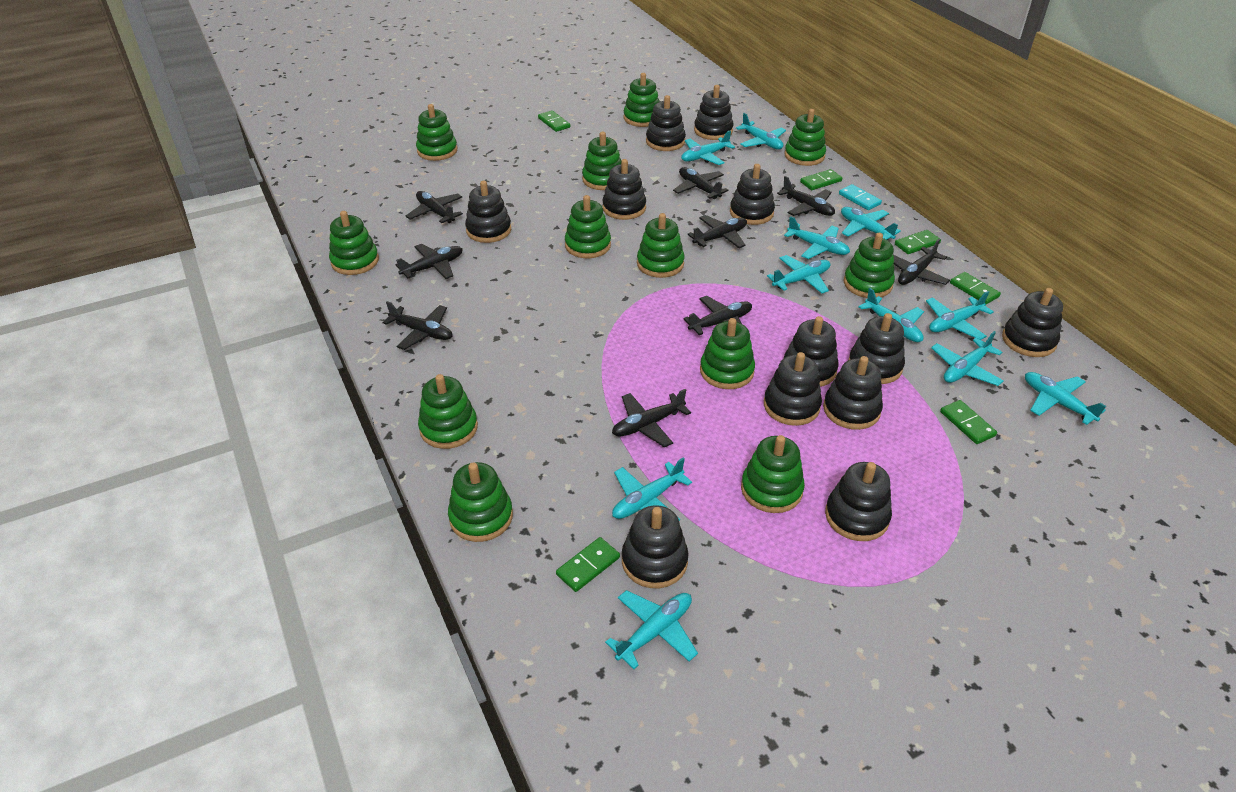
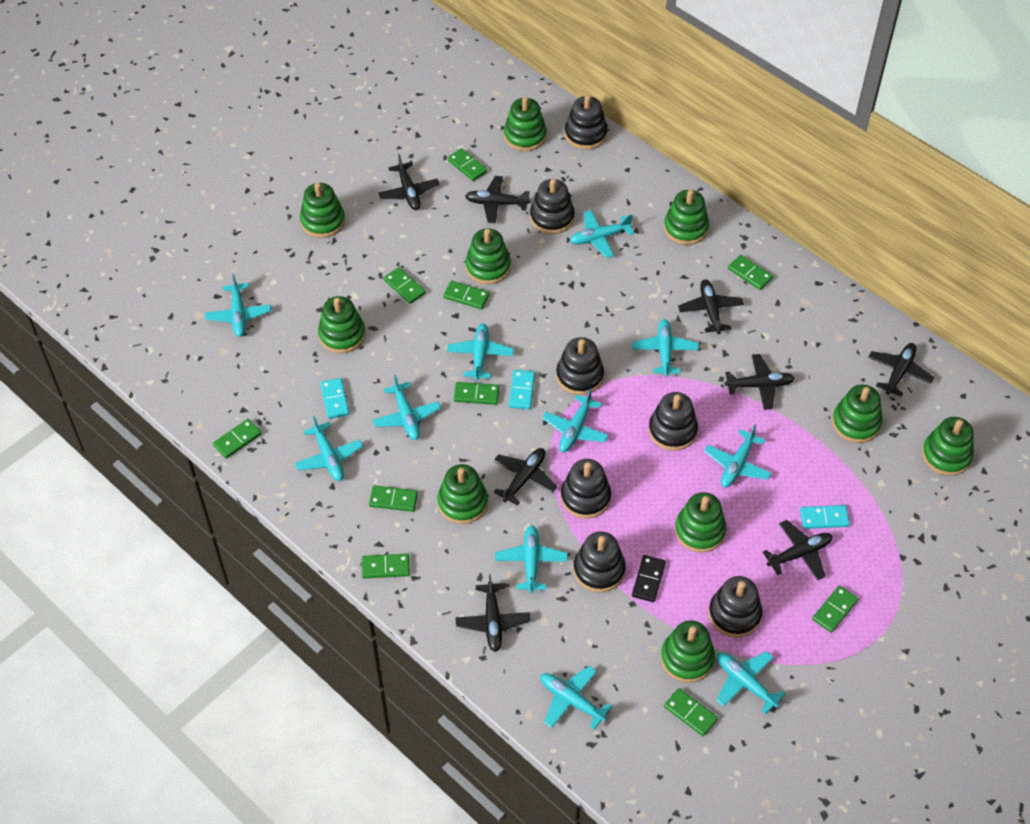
black domino: none = 0 -> [632,555,666,602] = 1
black plane: [382,301,452,350] [396,244,463,279] [406,191,463,223] [612,389,691,447] [673,167,729,199] [683,296,752,335] [688,215,747,248] [777,176,835,216] [893,239,950,285] = 9 -> [378,154,440,210] [456,574,530,652] [465,176,530,223] [494,448,557,506] [678,280,744,334] [725,354,795,410] [763,520,833,581] [868,343,935,397] = 8
black stacking toy: [465,180,511,243] [602,159,646,220] [622,505,689,588] [646,95,686,151] [694,85,733,140] [730,164,775,225] [764,352,822,426] [784,316,839,387] [823,356,883,430] [825,462,892,541] [848,313,905,384] [1002,288,1063,357] = 12 -> [530,179,575,234] [556,337,604,395] [561,459,611,519] [565,95,608,150] [573,532,626,592] [649,392,698,451] [709,576,762,638] = 7
green domino: [538,110,570,132] [556,537,620,592] [800,169,842,190] [895,230,941,254] [940,400,997,444] [950,272,1001,304] = 6 -> [213,419,262,459] [362,554,410,578] [369,486,418,512] [384,267,426,304] [443,281,489,309] [447,148,487,181] [454,382,499,405] [664,688,718,736] [728,255,773,290] [812,585,858,633] = 10
green stacking toy: [329,211,379,275] [416,104,457,161] [418,374,478,449] [448,462,513,542] [565,195,611,258] [582,132,621,190] [624,73,660,127] [637,213,684,278] [700,318,755,389] [741,435,805,513] [784,109,826,166] [844,233,895,298] = 12 -> [300,183,345,238] [318,296,365,353] [437,464,488,524] [465,228,511,284] [504,97,547,151] [661,620,715,683] [664,190,709,245] [675,492,726,553] [832,385,882,443] [922,417,974,476] = 10
turquoise domino: [839,184,882,210] = 1 -> [320,378,349,419] [509,370,535,409] [800,505,850,529] = 3

